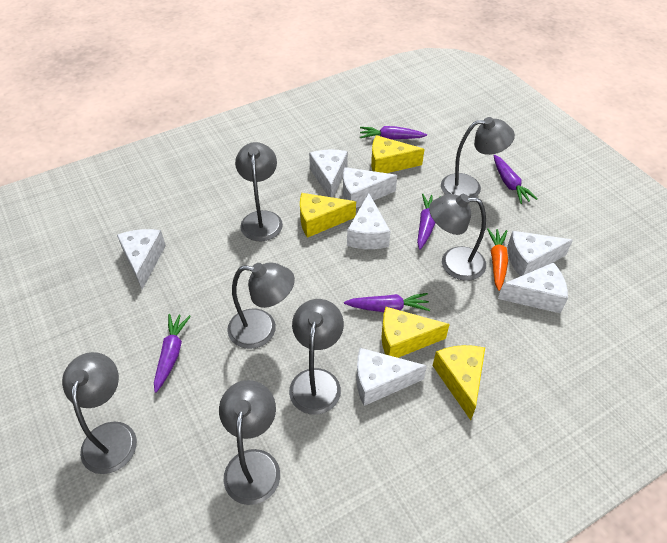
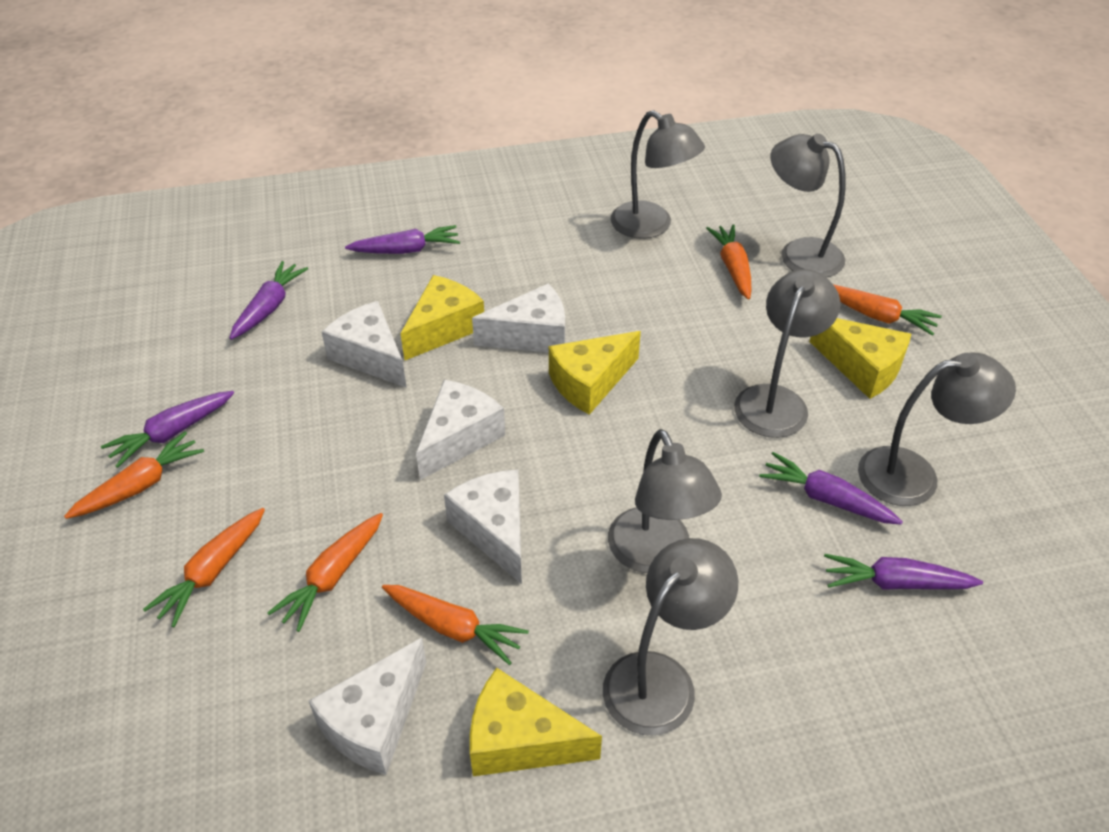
grey lamp: [62,352,137,474] [219,380,280,505] [227,262,295,349] [235,142,283,241] [289,299,344,415] [429,194,486,281] [441,117,515,198] = 7 -> [603,538,738,736] [608,429,722,573] [611,110,705,239] [734,269,840,438] [771,134,846,277] [858,352,1016,506] = 6
orange carrot: [487,228,508,291] = 1 -> [64,431,204,519] [143,508,265,627] [267,513,383,632] [382,585,529,665] [706,225,752,300] [834,285,942,336] = 6
white cheese: [117,229,166,290] [309,149,348,198] [343,167,397,208] [347,193,391,249] [356,348,427,406] [498,262,568,313] [507,231,573,276] = 7 -> [309,638,426,775] [322,301,407,388] [416,380,505,480] [444,470,522,584] [472,283,565,353] = 5

